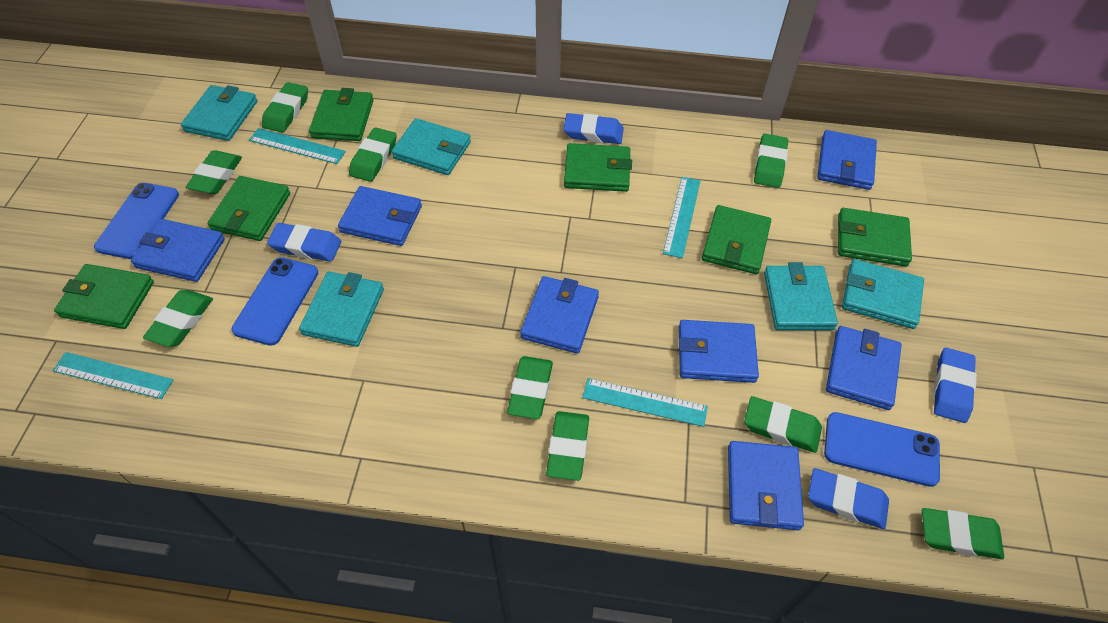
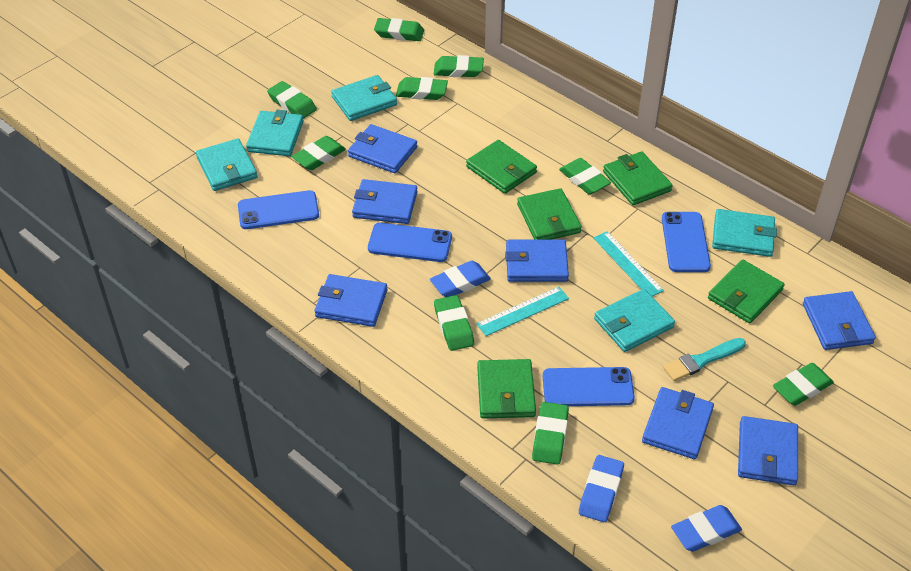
blue eraser: [267,223,341,261] [563,113,624,144] [808,468,889,529] [934,348,977,423] = 4 -> [430,261,491,297] [579,455,624,522] [671,505,742,552] = 3
blue phone: [94,183,179,259] [231,257,318,346] [824,412,940,487] = 3 -> [238,190,319,229] [368,223,452,262] [543,367,635,406] [662,212,711,272] = 4
green wallet: [54,264,154,329] [208,176,290,241] [309,88,373,141] [564,143,632,192] [702,205,771,274] [838,208,912,267] = 6 -> [466,140,537,194] [477,359,536,419] [517,188,582,240] [603,151,673,205] [708,260,785,324] = 5
turquoise brush: none = 0 -> [663,338,746,381] = 1
turquoise ruler: [52,352,173,399] [249,128,346,164] [582,378,708,427] [663,177,700,258] = 4 -> [476,287,569,336] [593,231,664,296] = 2

